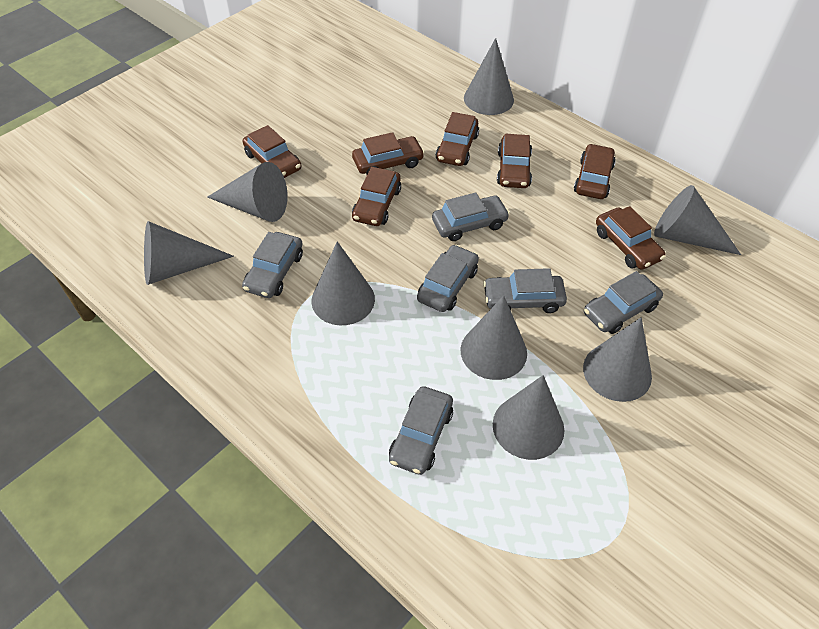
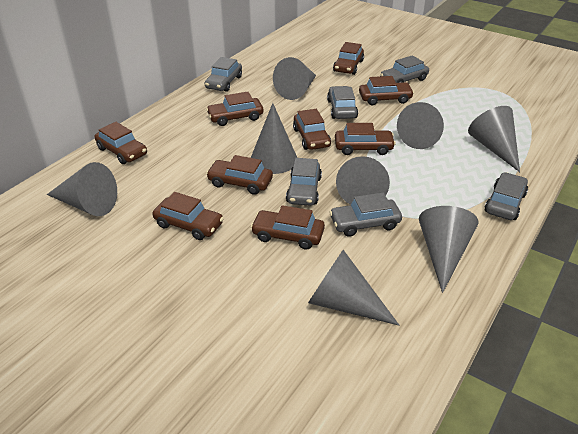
brown car: [243,125,301,178] [352,132,424,174] [352,167,401,226] [436,112,479,166] [497,134,532,188] [574,144,616,199] [596,206,666,270] = 7 -> [95,122,147,164] [152,192,224,240] [206,92,263,126] [206,155,273,195] [251,205,325,250] [293,109,331,150] [333,42,364,75] [335,123,396,155] [359,76,414,105] = 9

